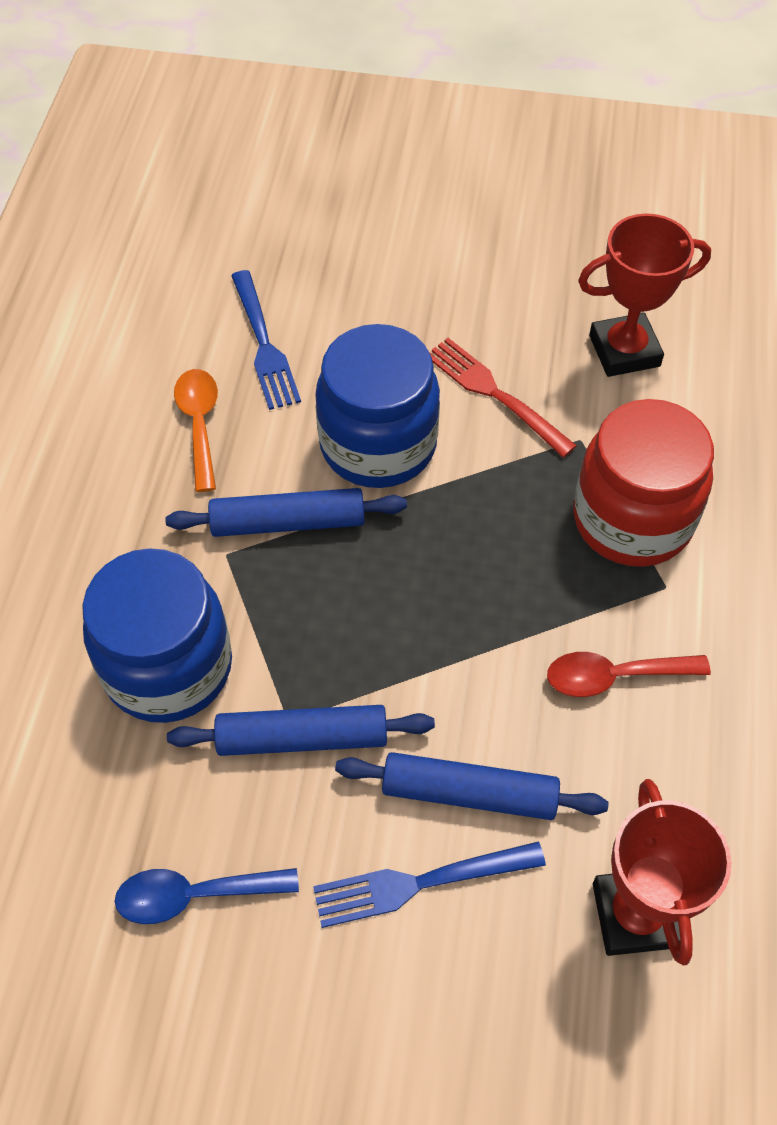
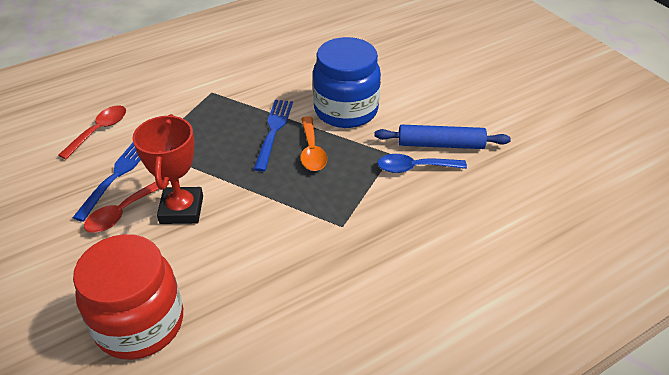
blue jar: [82,548,232,723] [315,324,440,488] = 2 -> [313,37,381,128] = 1
blue rolling pin: [165,488,407,537] [167,705,435,756] [335,752,609,820] = 3 -> [374,124,511,149] = 1
red fork: [429,338,577,457] = 1 -> none = 0
red spoon: [547,652,711,697] = 1 -> [58,105,126,159] [84,180,169,233] = 2
red trophy: [578,213,711,377] [593,779,732,965] = 2 -> [133,114,203,224] = 1

